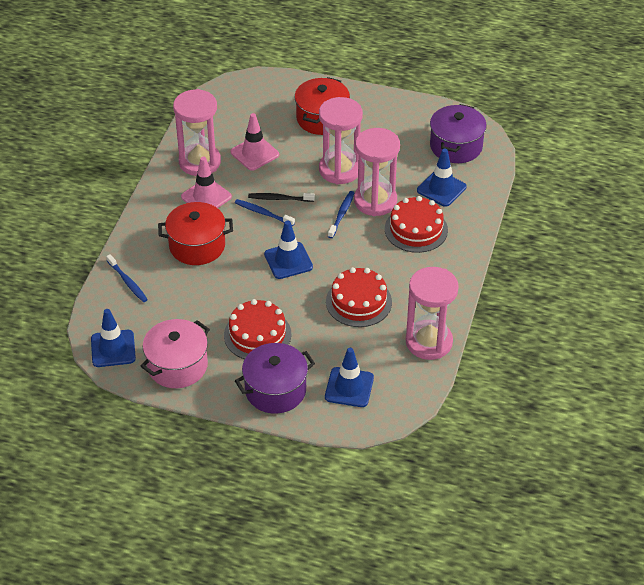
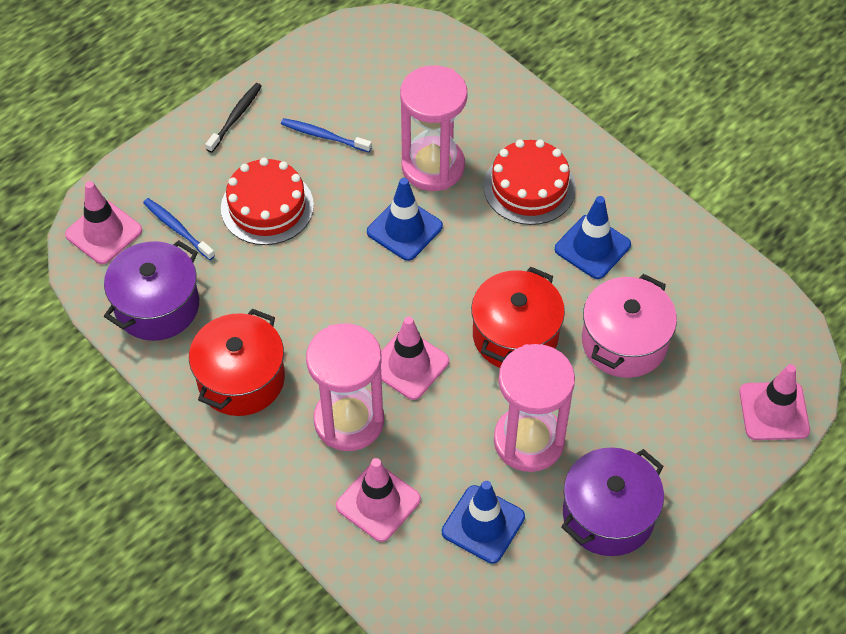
blue toothbrush: [106,254,148,302] [235,199,295,226] [328,191,354,238] = 3 -> [143,198,215,260] [281,118,372,152] = 2
blue traffic cone: [91,309,136,367] [264,220,313,279] [325,348,374,407] [417,148,467,207] = 4 -> [367,178,443,261] [442,481,525,564] [555,196,631,279] = 3
pink hourglass: [173,89,221,176] [319,97,363,184] [354,128,400,216] [406,267,459,360] = 4 -> [306,324,384,451] [400,65,467,191] [494,344,575,472] = 3
pink traffic cone: [181,157,232,208] [231,113,279,171] = 2 -> [65,181,142,264] [336,458,421,542] [381,316,449,400] [739,364,810,440] = 4
red cake: [224,299,291,359] [326,267,392,327] [385,196,448,253] = 3 -> [221,158,314,245] [483,139,576,225] = 2

